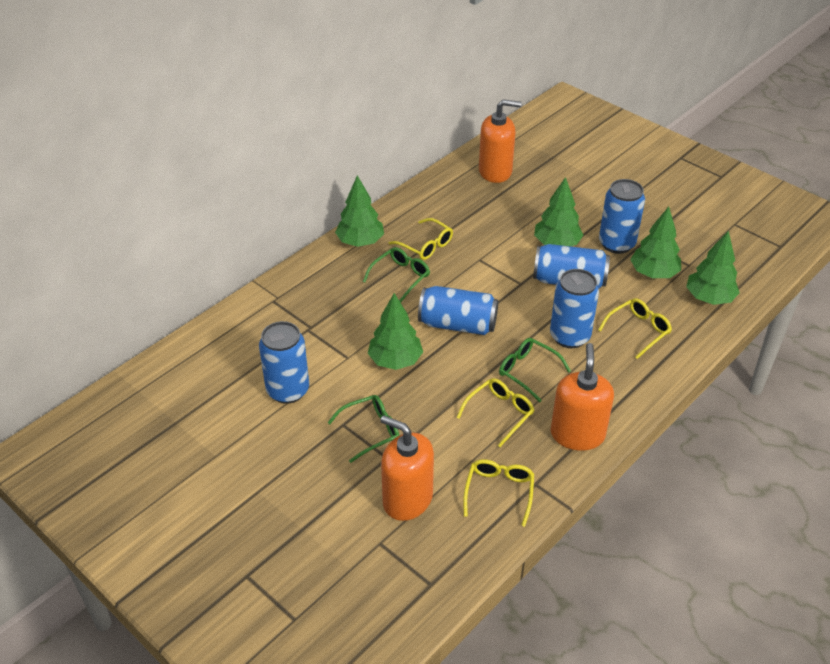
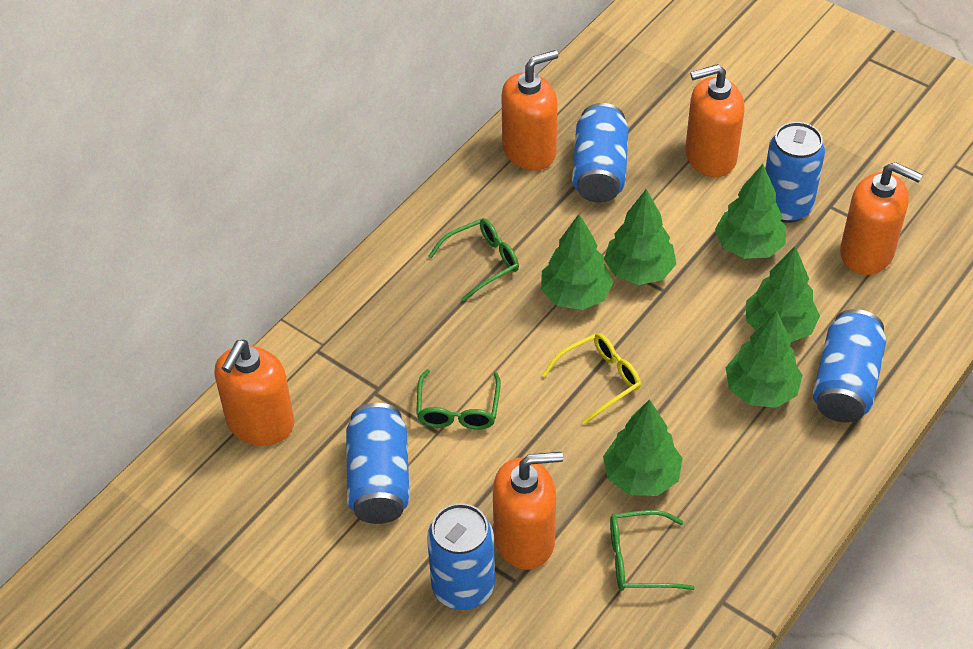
green tree: [335,175,384,247] [368,293,423,370] [534,177,583,246] [630,207,681,278] [686,231,740,305] = 5 -> [541,214,613,310] [603,399,683,496] [604,189,676,285] [715,164,786,259] [726,311,803,408] [746,246,820,342] = 6
orange soap dispenser: [380,415,434,521] [479,99,521,183] [551,343,614,451] = 3 -> [214,340,294,446] [493,452,563,570] [501,50,558,171] [685,64,745,177] [840,162,923,275] = 5
yellow glasses: [389,218,453,260] [456,378,534,447] [463,459,534,527] [598,298,672,359] = 4 -> [542,333,641,425] = 1

